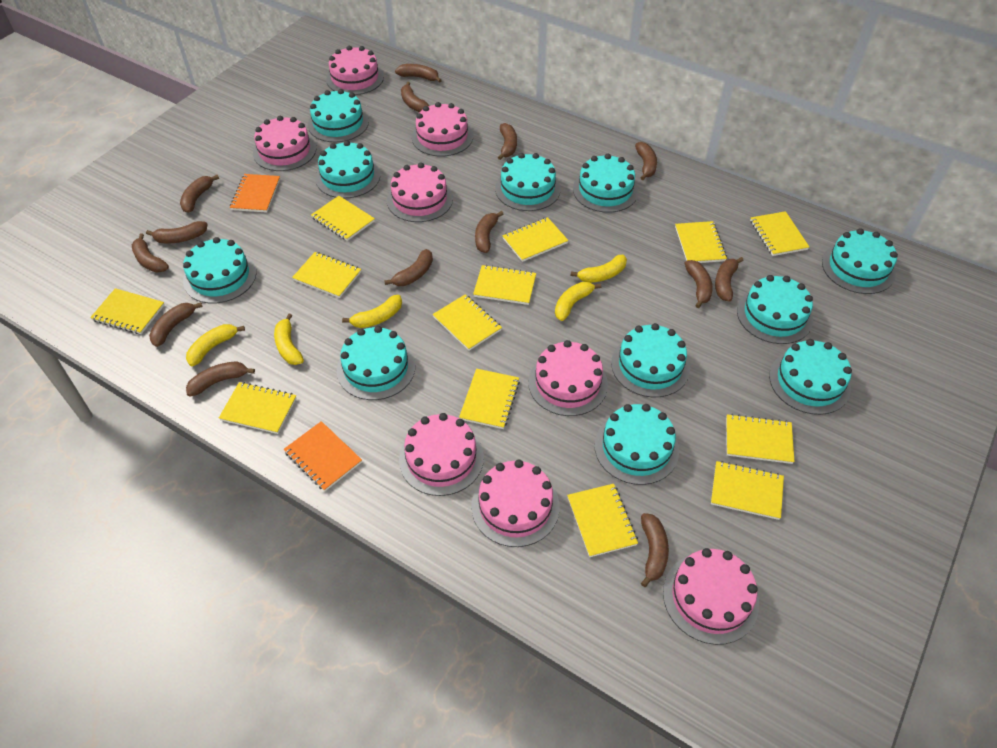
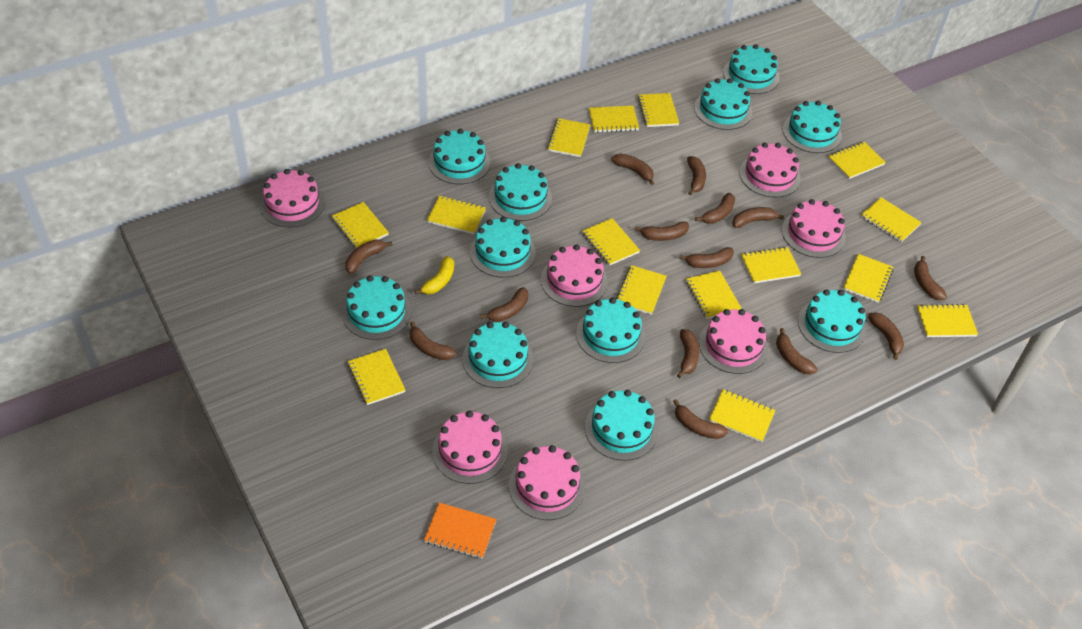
orange notebook: [230,174,280,213] [284,421,362,491] = 2 -> [424,503,497,559] = 1
pink cake: [253,116,316,171] [326,46,384,95] [387,163,453,222] [399,413,484,496] [412,102,473,157] [471,460,560,547] [528,340,608,416] [663,548,759,645] = 8 -> [260,169,325,227] [432,410,508,484] [509,445,585,520] [541,244,608,307] [699,309,768,374] [739,143,801,197] [782,199,846,258] = 7
yellow banana: [186,324,245,366] [274,314,304,365] [342,295,402,328] [555,282,601,321] [571,255,627,283] = 5 -> [415,256,454,294] = 1
yellow notebook: [90,288,164,334] [219,382,296,434] [292,252,361,298] [311,196,375,241] [433,294,502,351] [459,369,520,429] [473,265,536,305] [502,217,568,262] [567,484,638,557] [675,221,727,263] [711,461,784,520] [726,414,795,464] [750,211,809,256] = 13 -> [332,202,389,248] [348,349,405,405] [427,196,486,234] [547,118,591,157] [582,218,640,266] [589,106,639,133] [616,265,667,315] [638,93,679,127] [686,271,742,319] [709,389,776,442] [741,247,801,284] [828,142,886,179] [843,254,893,303] [861,197,922,242] [916,304,978,337] = 15

